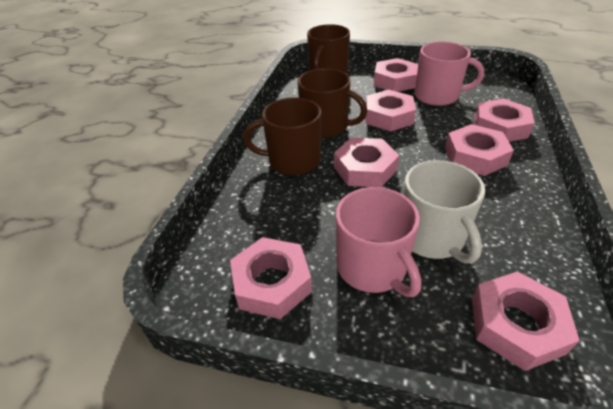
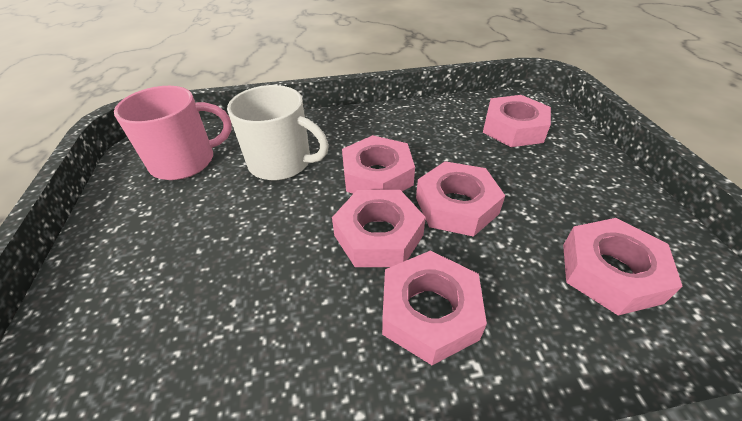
brown mug: [243,98,321,175] [297,68,367,138] [307,24,350,74] = 3 -> none = 0
pink mug: [336,187,421,297] [414,42,484,106] = 2 -> [114,86,232,180] = 1
pink nut: [230,237,312,319] [334,137,399,187] [366,90,416,132] [374,58,418,92] [445,124,514,176] [472,271,580,371] [474,99,535,142] = 7 -> [332,190,426,267] [342,135,415,194] [382,251,487,365] [416,161,505,237] [483,95,551,147] [563,218,683,316] = 6

